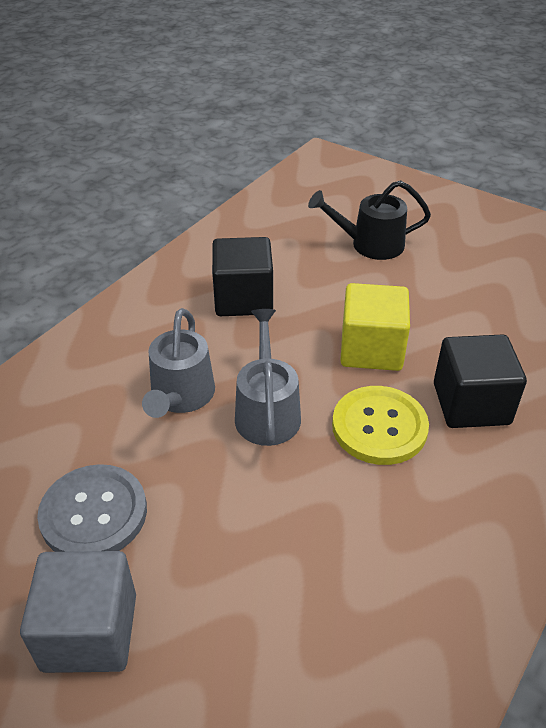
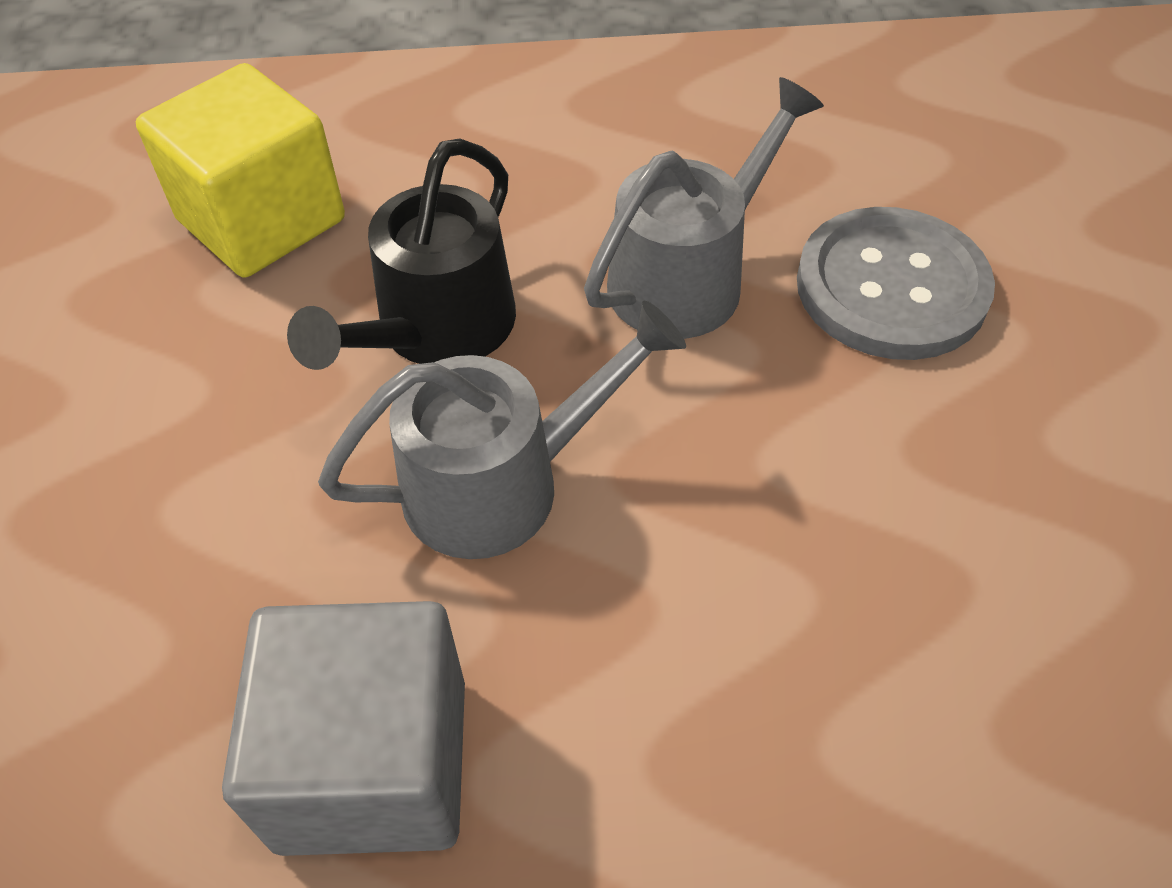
black cube: [212,237,273,316] [434,334,527,428] = 2 -> none = 0
yellow button: [332,386,429,465] = 1 -> none = 0

